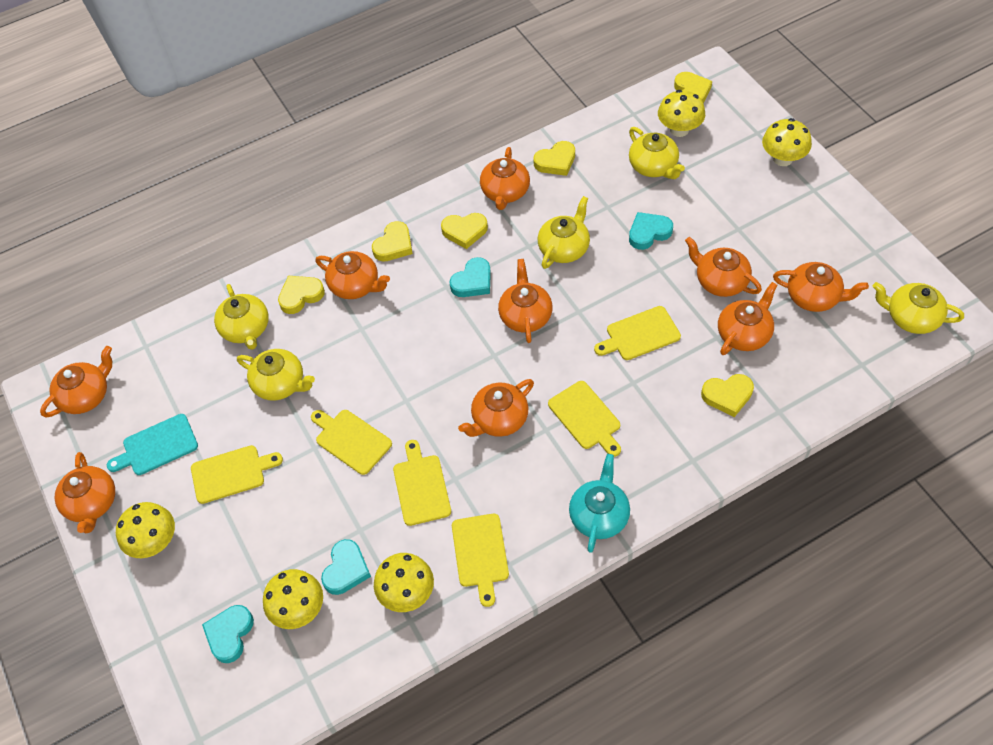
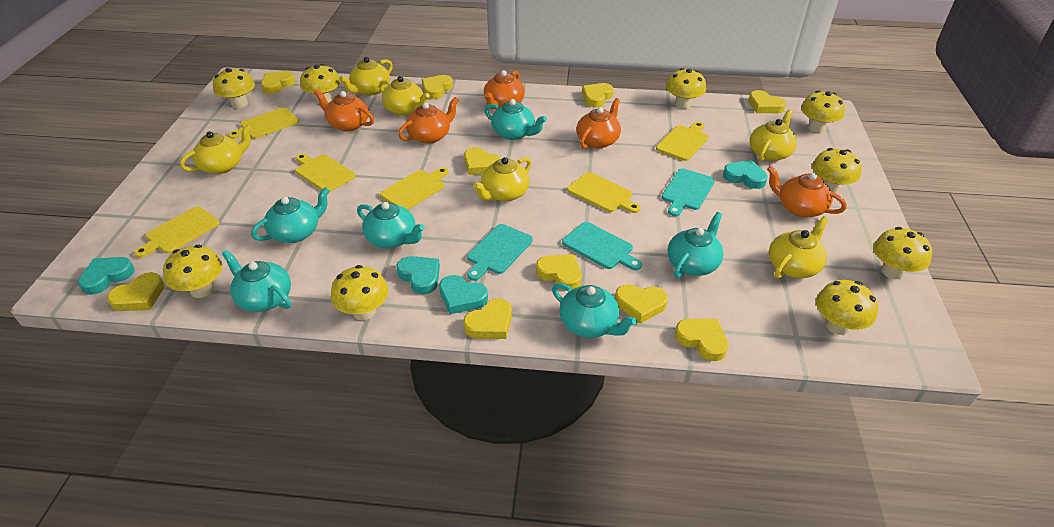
orange teapot: [40,346,112,417] [55,452,115,533] [315,251,390,299] [458,379,534,437] [480,147,530,210] [498,259,553,343] [685,237,762,297] [718,282,777,355] [773,262,869,312] = 9 -> [314,89,374,131] [398,97,459,144] [484,70,525,109] [577,98,621,148] [767,166,847,218] = 5
turquoise cutting board: [107,414,198,475] = 1 -> [467,224,533,281] [562,222,642,270] [662,168,715,216] = 3
turquoise teapot: [569,454,630,553] = 1 -> [222,250,291,312] [251,187,330,243] [357,202,425,248] [484,99,547,140] [552,283,637,338] [668,212,724,278] = 6
yellow heart: [278,276,325,314] [372,221,413,261] [441,213,488,249] [533,141,575,176] [674,72,712,103] [701,374,754,417] = 6 -> [107,272,165,311] [261,71,296,94] [422,75,453,99] [463,298,512,339] [464,147,501,175] [536,254,582,291] [582,83,614,107] [615,284,668,323] [675,319,728,361] [748,90,786,113] = 10
yellow mushroom: [116,502,175,558] [263,569,323,629] [374,553,434,612] [658,90,705,137] [762,118,812,166] = 5 -> [163,245,222,298] [213,68,255,108] [300,64,341,104] [331,265,388,320] [666,68,706,109] [801,90,845,133] [812,148,862,193] [816,280,878,335] [874,227,932,279] = 9
yellow teapot: [214,284,269,350] [237,349,315,401] [538,196,590,269] [629,127,685,179] [872,282,964,334] = 5 -> [180,125,252,174] [339,57,393,95] [379,76,430,116] [473,157,531,201] [750,109,797,161] [769,216,828,278] = 6

